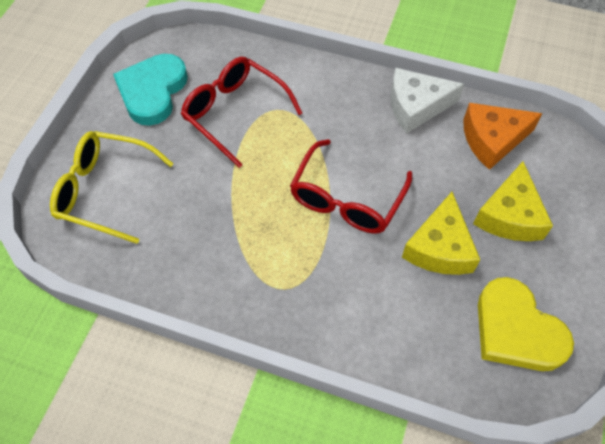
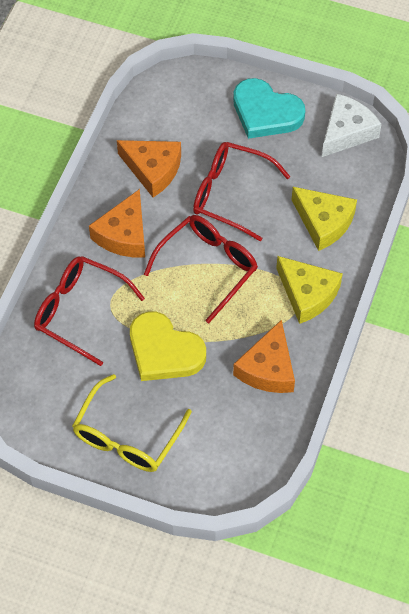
orange cheese: [463,103,543,170] = 1 -> [89,189,145,257] [117,140,181,197] [233,320,295,393] = 3
red glasses: [181,57,302,168] [290,139,412,233] = 2 -> [34,256,145,366] [144,215,258,323] [193,142,291,241] = 3

